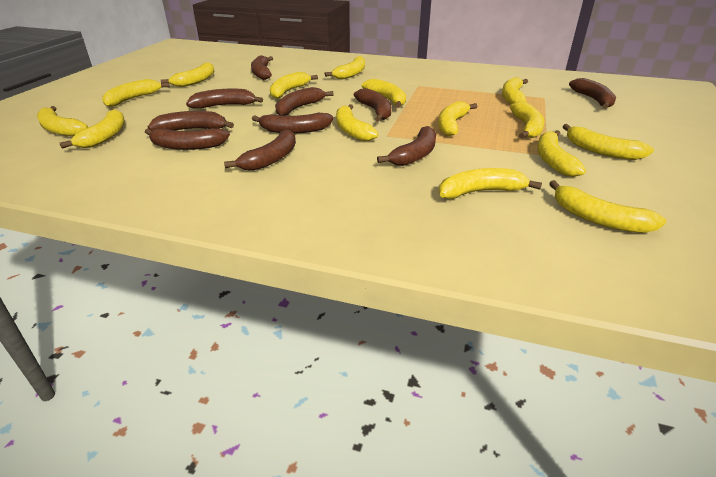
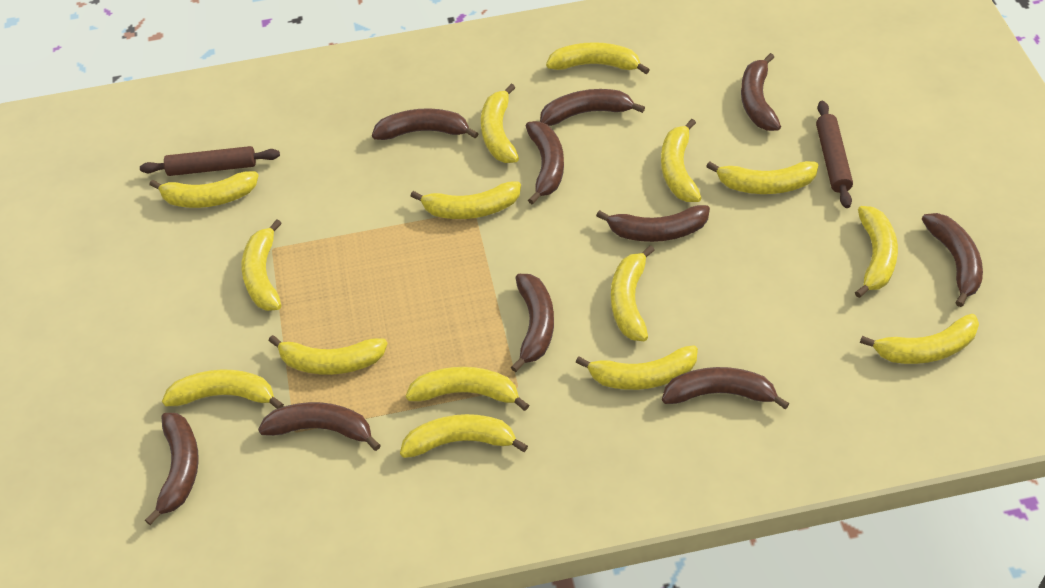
brown rolling pin: none = 0 -> [140,146,280,176] [816,101,853,208] = 2

